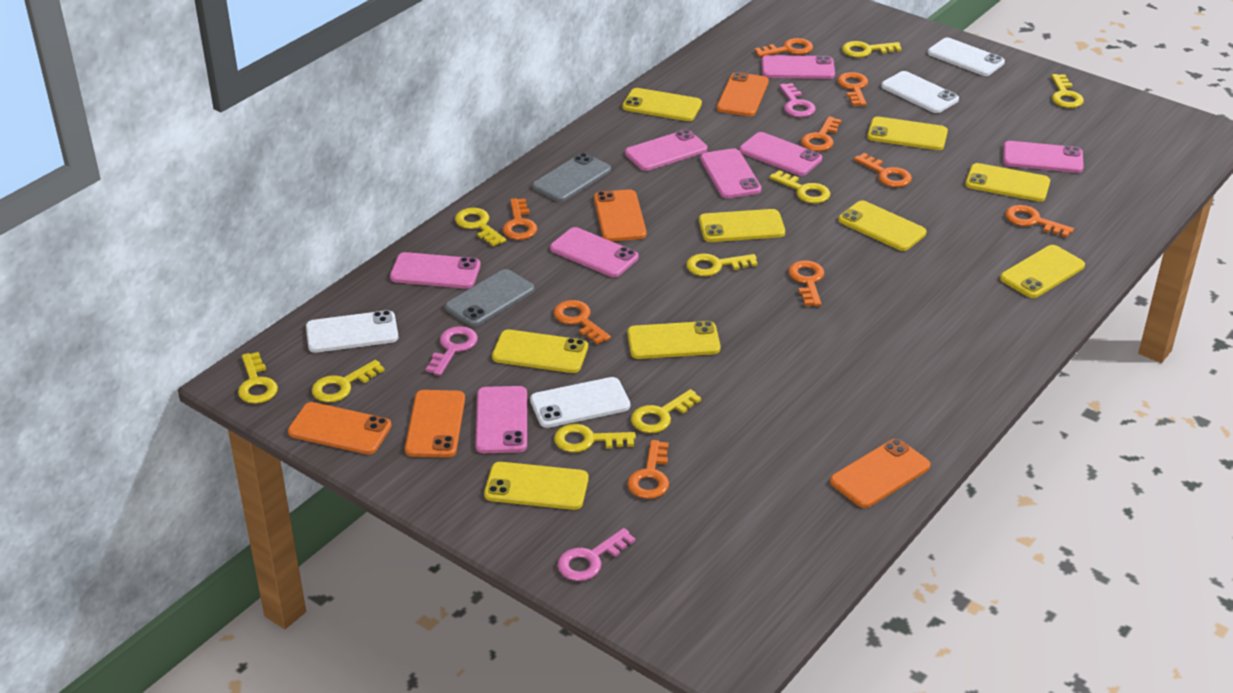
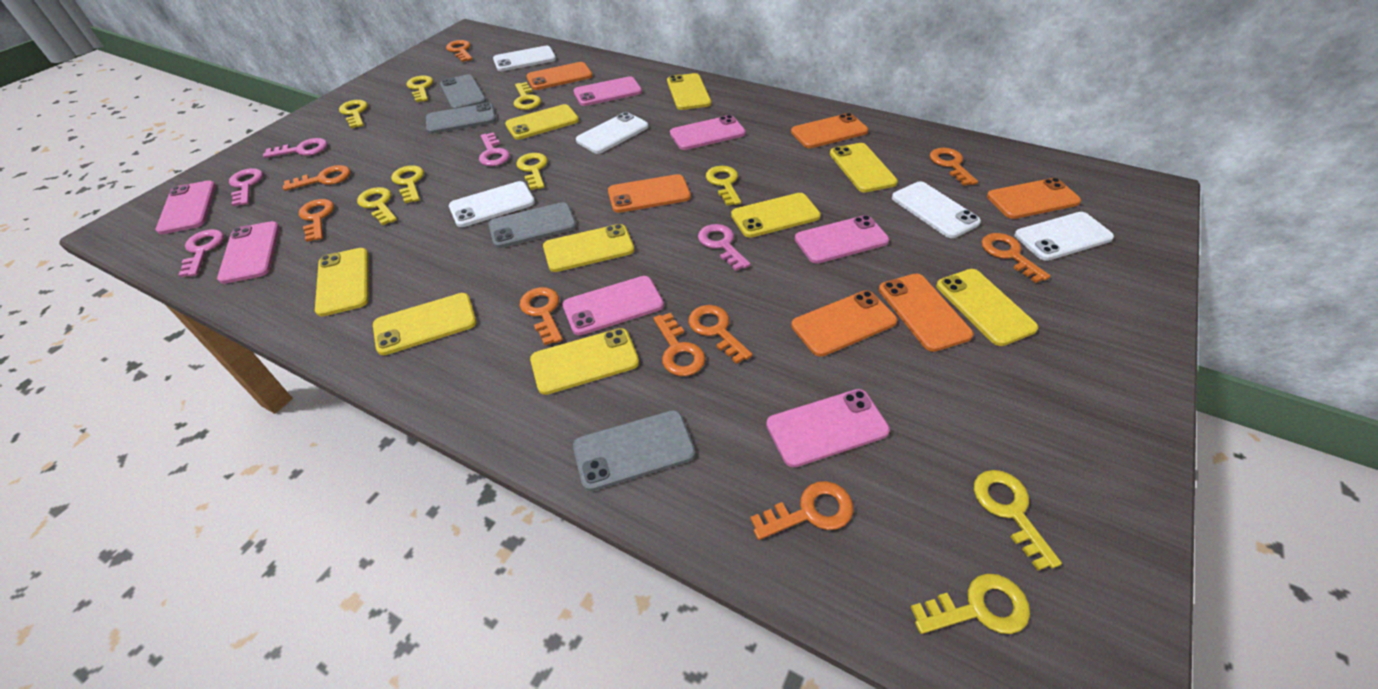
grey phone: [445,269,534,327] [532,153,611,202] = 2 -> [426,102,496,134] [440,74,486,109] [488,202,576,248] [573,410,695,491] = 4
orange phone: [288,402,392,454] [405,390,465,458] [594,189,647,241] [717,72,769,116] [830,439,930,508] = 5 -> [526,62,592,90] [608,174,691,213] [791,113,868,148] [791,291,897,357] [879,274,973,352] [987,178,1081,219] = 6
pink key: [426,326,478,376] [557,528,635,581] [779,83,816,117] = 3 -> [179,229,224,277] [229,168,263,207] [263,138,327,158] [479,132,510,166] [698,224,751,271] = 5
pink phone: [390,252,481,289] [476,386,527,453] [550,227,639,277] [625,129,707,171] [700,148,762,198] [739,132,822,176] [762,55,835,79] [1003,141,1084,173] = 8 -> [156,180,216,234] [217,221,280,284] [563,276,664,335] [573,76,642,106] [670,115,746,150] [766,389,890,467] [795,215,889,264] = 7
white phone: [306,310,398,353] [530,377,630,428] [881,71,959,113] [928,38,1005,76] = 4 -> [449,181,535,227] [493,46,556,71] [576,112,648,154] [892,181,981,238] [1014,212,1114,261] = 5

